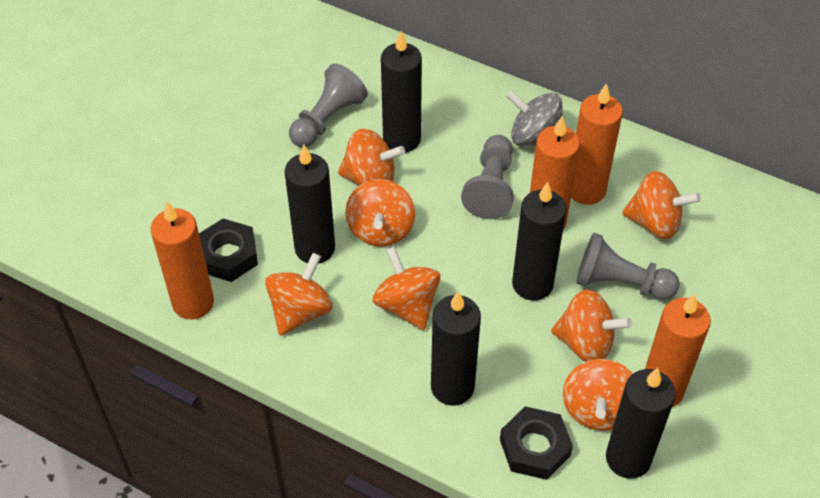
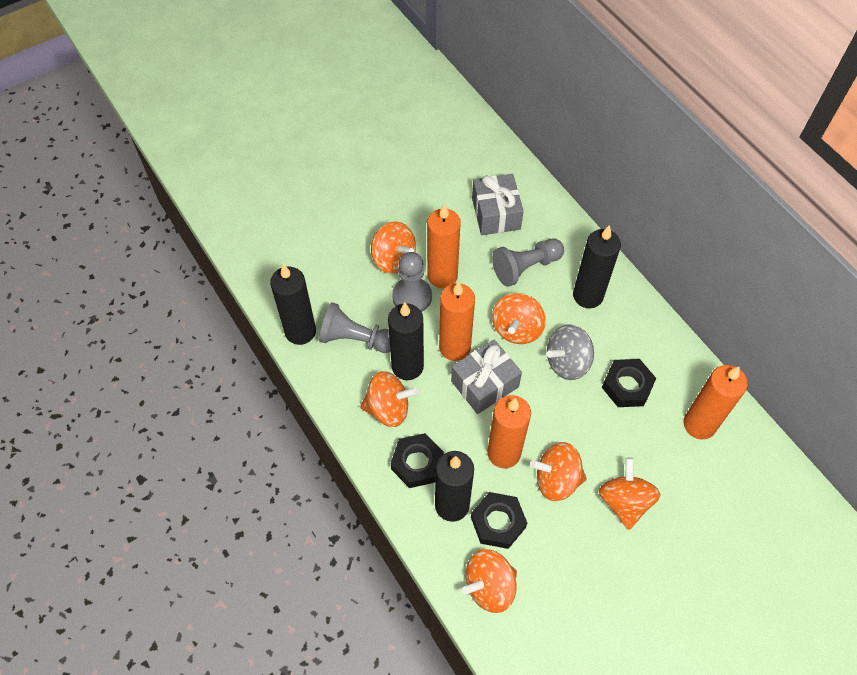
black candle: [285,145,335,264] [381,31,422,153] [431,291,481,406] [512,182,566,301] [606,368,676,479] = 5 -> [270,264,316,345] [388,303,424,380] [435,451,474,522] [573,225,621,308] = 4
black nut: [199,219,258,282] [500,406,573,480] = 2 -> [391,433,444,488] [471,492,527,549] [602,359,656,407] = 3
grey gift: none = 0 -> [451,339,522,414] [472,174,524,235] = 2
orange spinning top: [265,253,333,336] [338,129,405,186] [345,179,415,247] [373,246,440,330] [551,290,632,362] [563,359,633,431] [622,171,701,239] = 7 -> [360,371,418,427] [371,221,416,274] [462,549,517,613] [492,293,546,344] [530,442,587,501] [599,457,661,530] = 6

